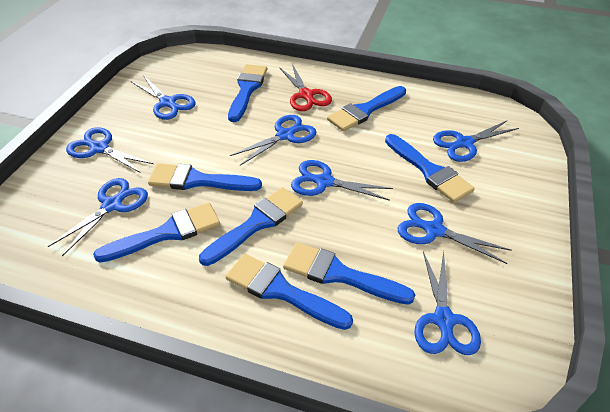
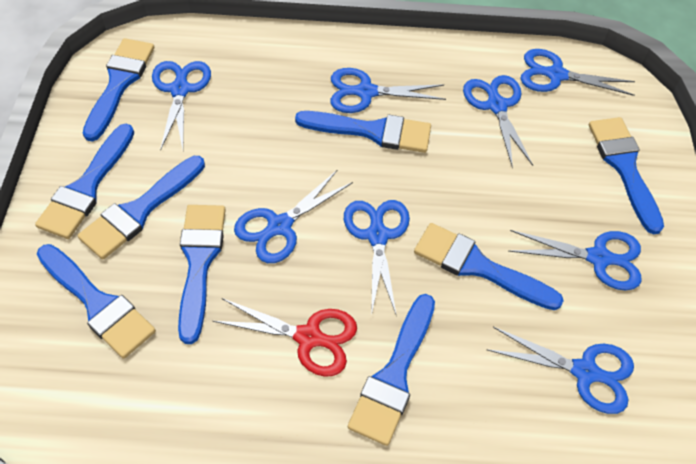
blue brush: [93,203,220,263] [148,163,262,191] [199,187,303,266] [226,254,353,330] [228,64,267,122] [283,243,415,305] [327,86,406,131] [385,134,475,203] = 8 -> [35,124,134,239] [37,244,156,359] [77,156,205,260] [83,38,154,142] [178,205,226,344] [295,111,431,153] [348,294,435,446] [414,223,564,310] [589,117,664,234] = 9

